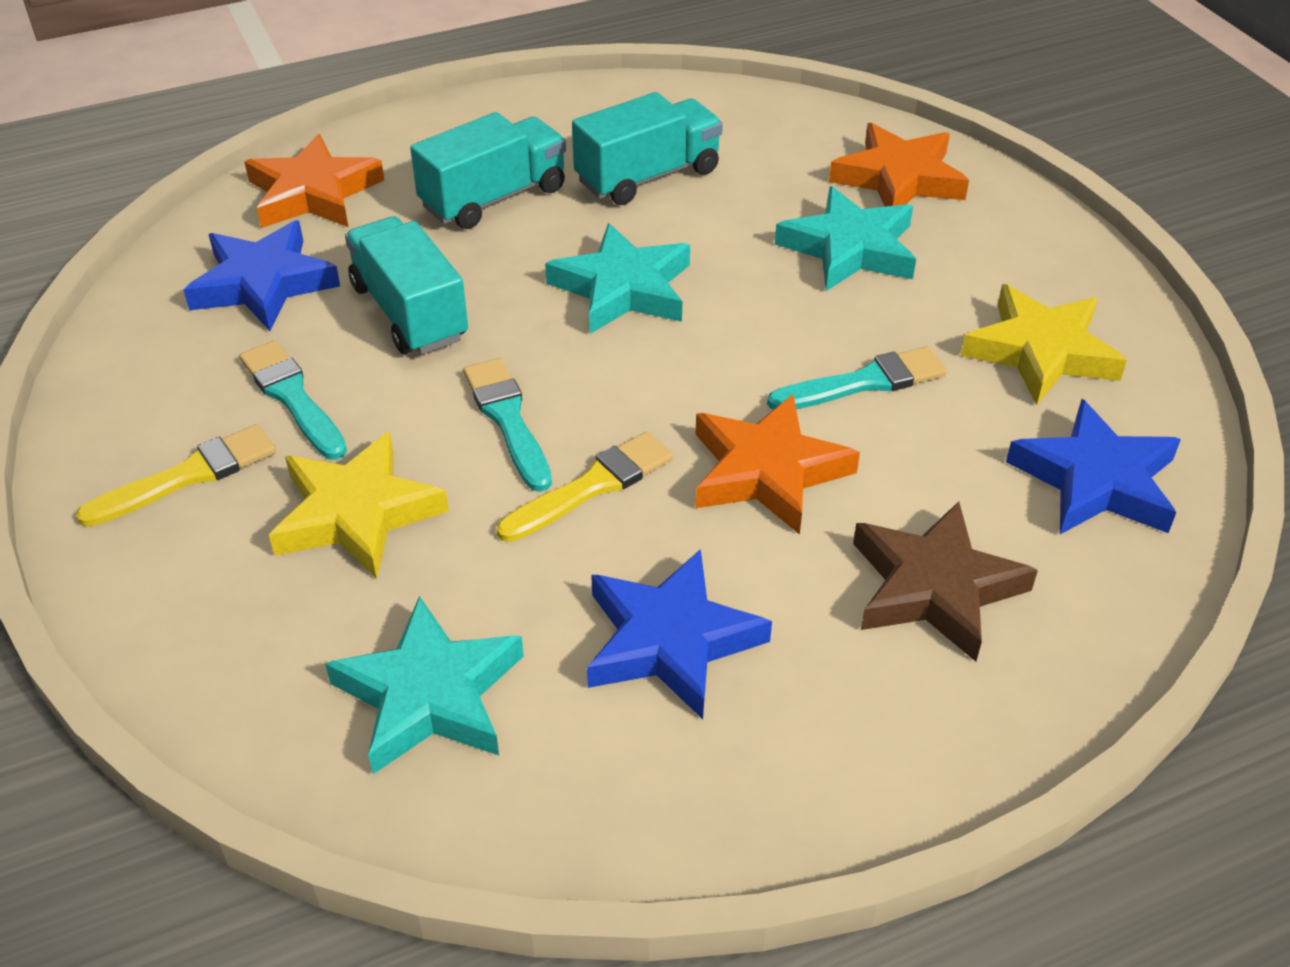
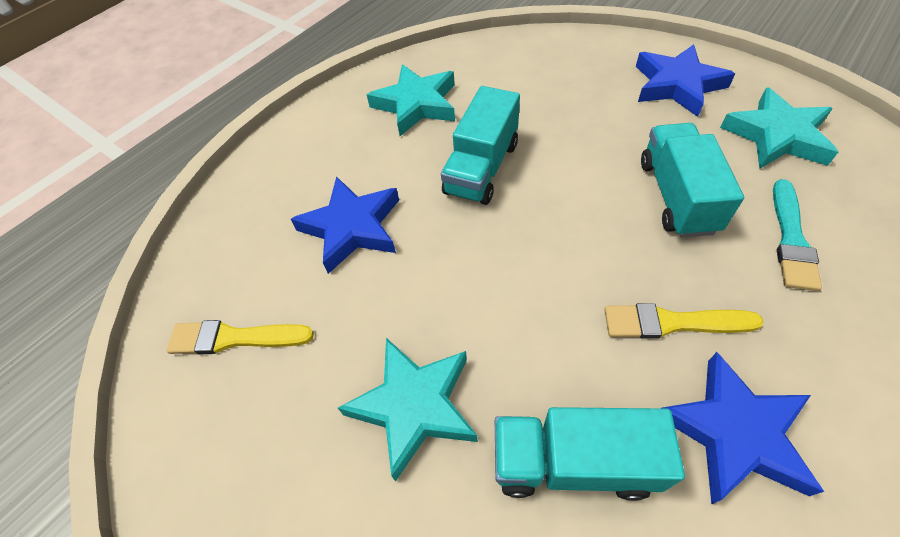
brown star: [853,502,1038,662] = 1 -> none = 0
orange star: [244,134,384,228] [696,394,860,535] [829,123,969,207] = 3 -> none = 0
turquoise brush: [239,340,347,460] [463,358,552,492] [767,346,947,410] = 3 -> [773,179,822,291] = 1
yellow star: [269,431,449,579] [961,284,1127,405] = 2 -> none = 0

